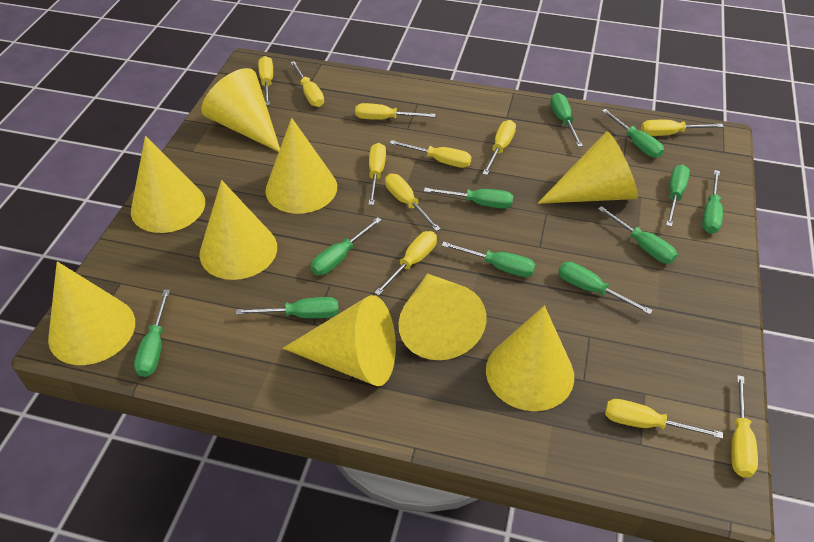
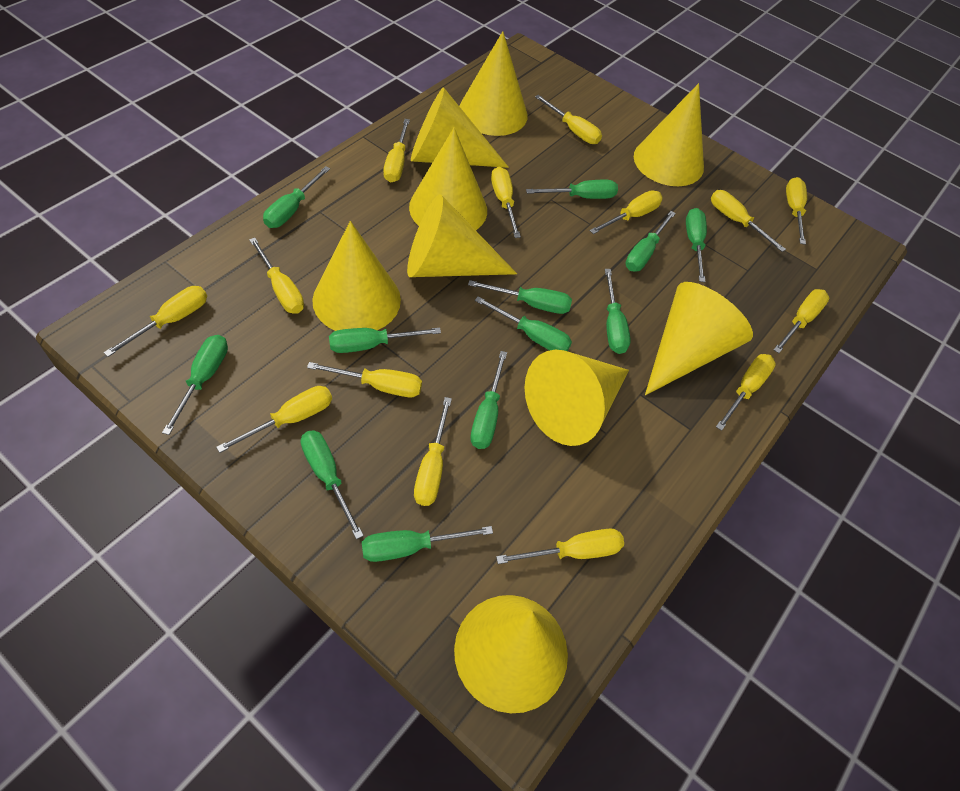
green screwdriver: [134,290,170,377] [236,297,339,318] [311,217,382,275] [424,188,513,209] [441,241,536,277] [550,93,583,147] [558,262,653,315] [598,206,677,264] [602,109,664,158] [666,165,690,227] [702,170,723,234] = 11 -> [162,335,228,435] [263,166,330,228] [301,430,364,539] [329,328,441,353] [362,526,493,562] [468,280,572,314] [470,351,507,449] [475,296,572,351] [526,180,618,199] [605,269,631,354] [625,211,676,271] [686,208,707,282] = 12
yellow screwdriver: [258,56,273,105] [290,61,324,107] [355,103,436,120] [368,143,386,205] [374,231,437,296] [385,174,441,231] [390,140,471,168] [482,120,516,175] [605,399,723,439] [641,120,724,136] [731,375,758,478] = 11 -> [104,286,207,357] [216,386,332,453] [249,238,304,314] [307,362,422,397] [384,119,410,182] [414,397,452,506] [491,167,521,238] [496,528,624,564] [535,95,602,144] [590,190,663,234] [711,190,786,252] [716,354,776,431] [774,289,830,353] [786,177,807,245] = 14

